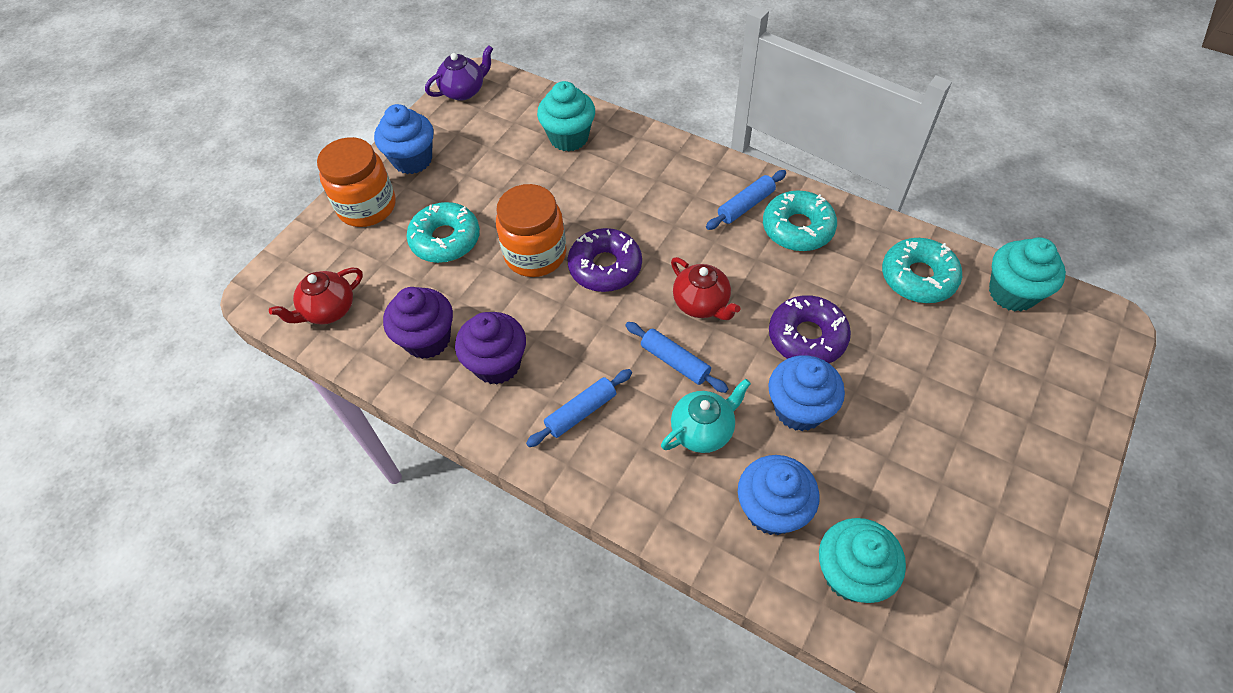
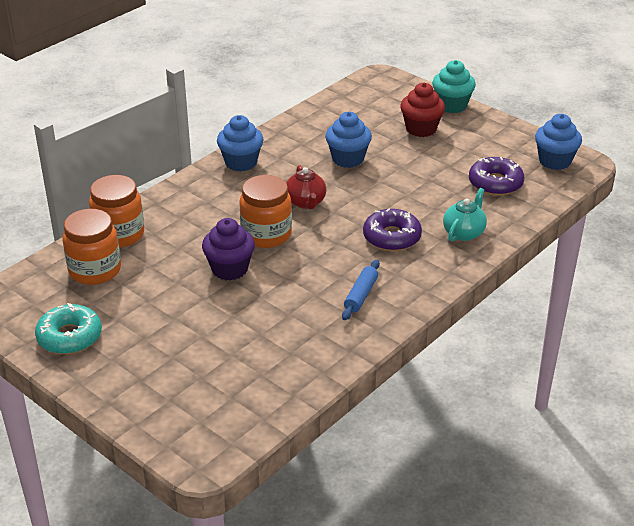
blue rolling pin: [526,369,632,447] [625,322,728,393] [706,170,786,230] = 3 -> [342,259,380,320] = 1
orange jar: [317,137,396,227] [496,184,567,277] = 2 -> [62,209,121,285] [89,175,144,248] [239,175,292,248] = 3
purple cupcake: [383,287,453,359] [455,312,526,385] = 2 -> [202,218,255,281] = 1
purple teapot: [425,45,493,101] = 1 -> none = 0
red cupcake: none = 0 -> [400,83,445,137] = 1
red teapot: [269,268,363,324] [671,257,740,320] = 2 -> [286,165,326,209] = 1
turquoise cupcake: [537,81,595,152] [819,518,906,603] [989,237,1066,311] = 3 -> [432,60,476,113] = 1
turquoise donut: [407,202,480,263] [763,190,837,251] [882,238,962,303] = 3 -> [35,303,102,354] = 1

